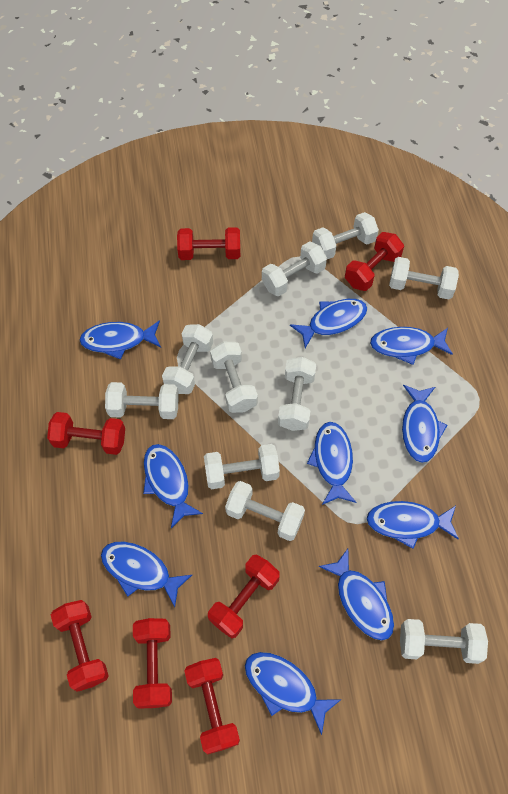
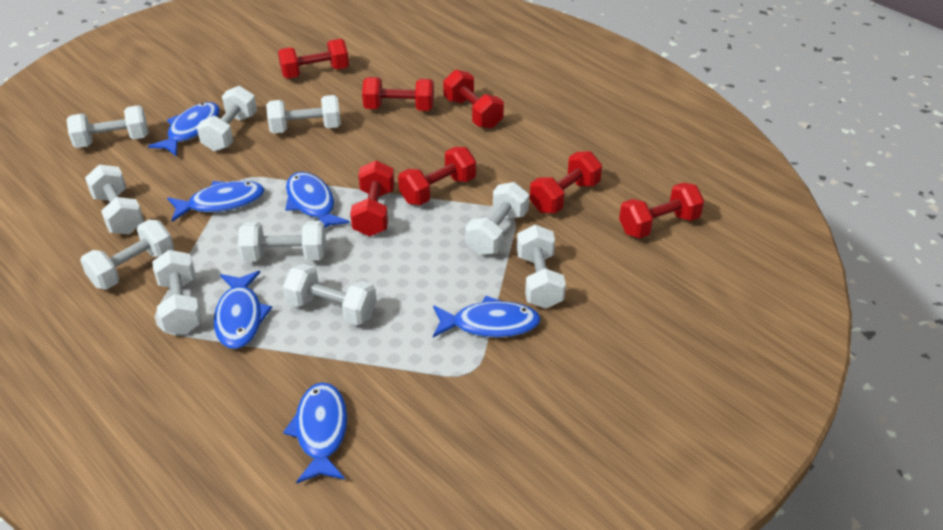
blue fish: [80,320,161,360] [101,542,192,607] [143,444,203,528] [245,652,342,735] [290,299,367,348] [307,422,357,505] [318,549,394,641] [367,501,459,549] [370,327,453,365] [402,385,447,463] = 10 -> [148,102,220,156] [167,181,264,222] [214,271,272,349] [283,382,347,483] [285,172,350,228] [433,296,541,338] = 6

